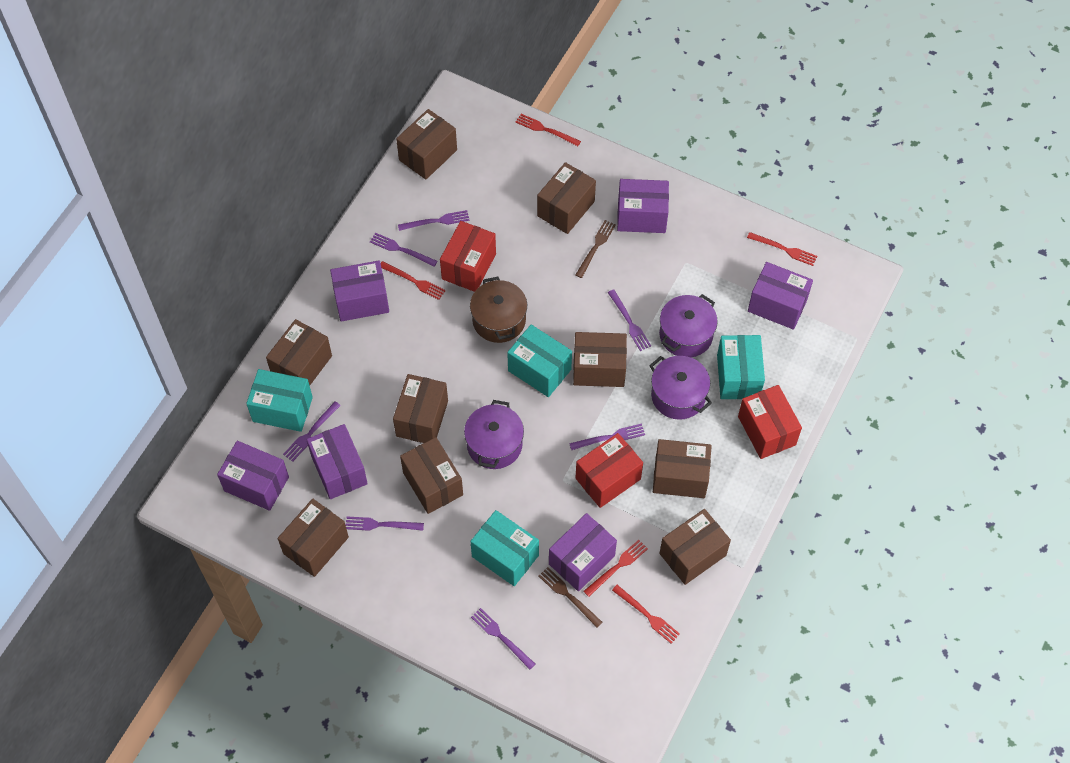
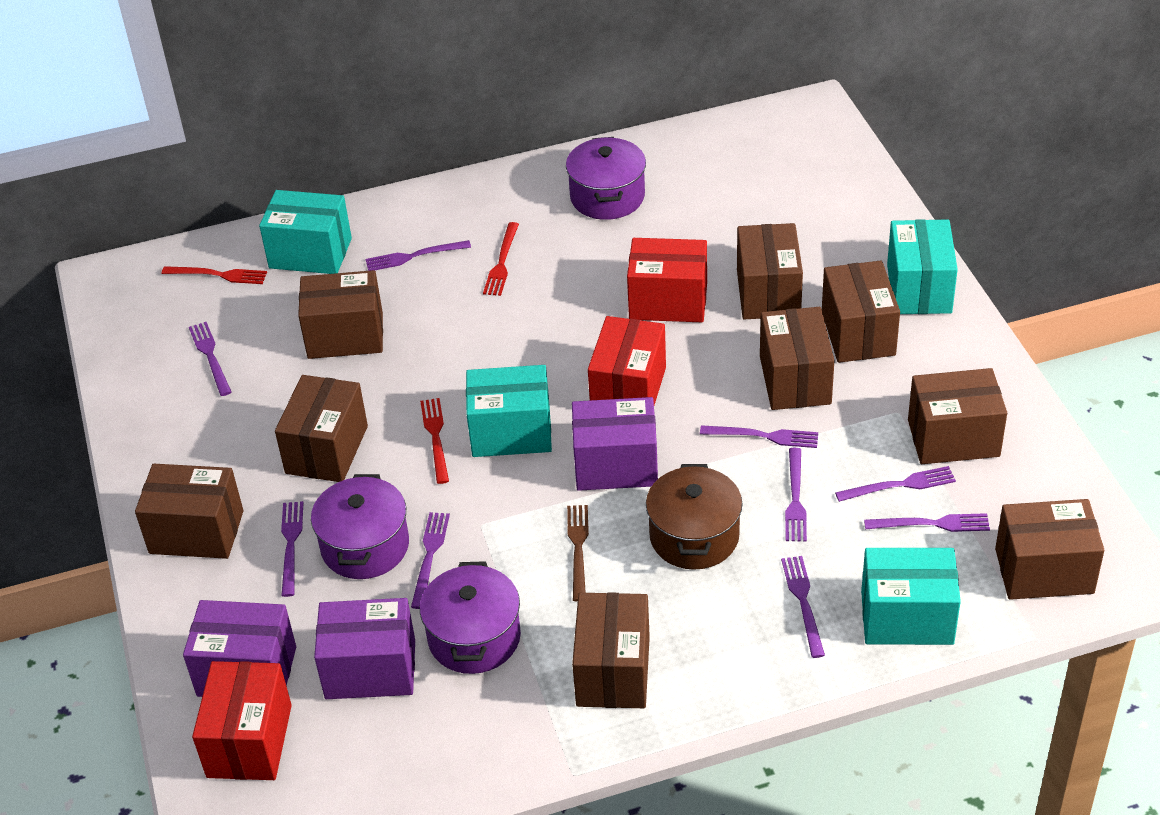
brown fork: [539,567,603,627] [575,220,616,278] = 2 -> [567,505,589,602] = 1
purple box: [217,441,289,511] [306,424,368,499] [330,260,389,321] [549,513,617,591] [617,179,669,233] [748,262,813,330] = 6 -> [183,600,296,697] [314,598,415,699] [572,397,658,491] = 3
purple fork: [283,401,341,462] [346,517,424,531] [370,233,437,267] [398,210,470,231] [471,608,535,669] [569,423,645,450] [608,289,651,351] = 7 -> [189,322,231,396] [281,501,303,597] [366,240,471,271] [411,512,450,609] [700,425,818,448] [781,556,825,658] [785,448,807,542] [835,466,956,502] [864,513,990,532] = 9
red fork: [381,261,446,300] [516,114,581,146] [584,540,648,597] [612,585,680,644] [747,232,817,266] = 5 -> [162,266,267,284] [420,398,449,484] [483,222,519,296] = 3

